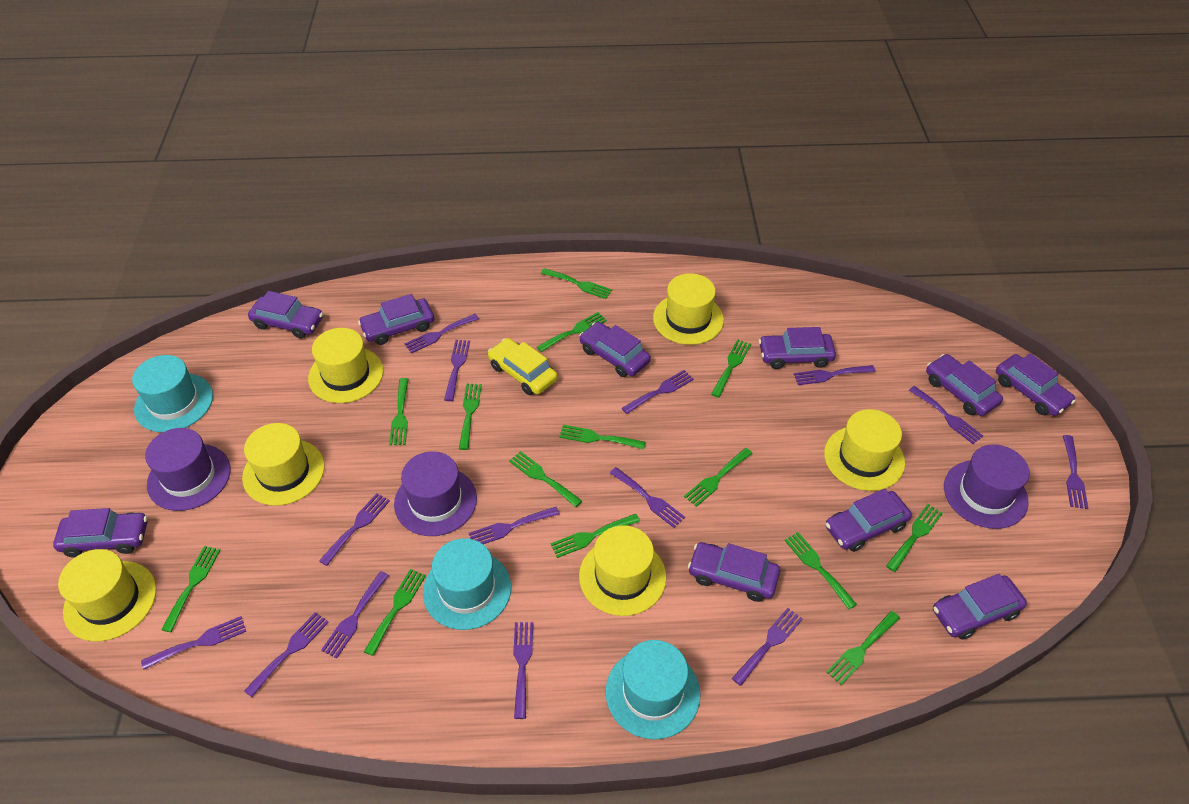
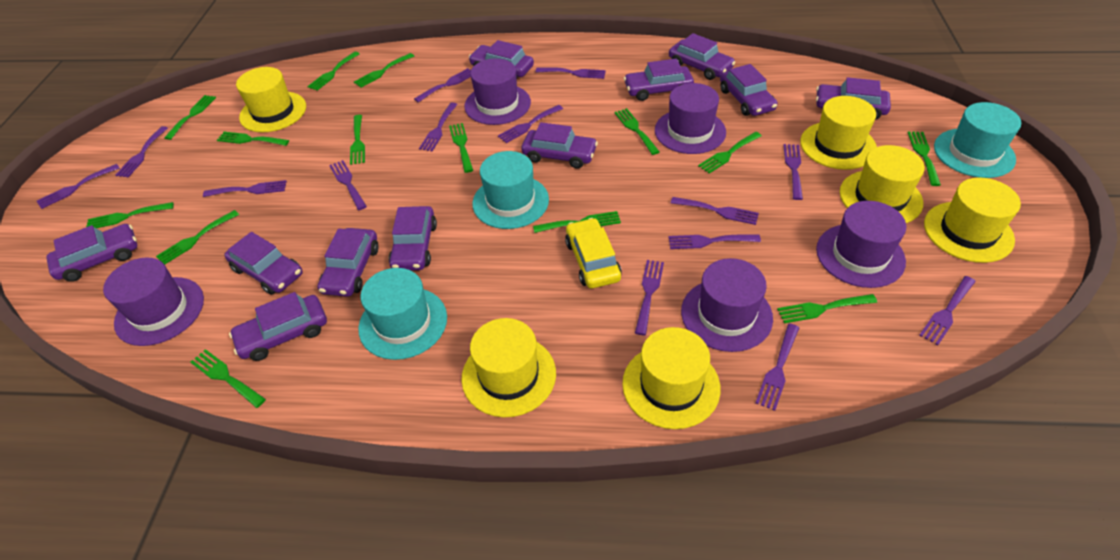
purple car: [53,508,148,557] [248,291,323,339] [358,294,434,345] [579,322,651,377] [688,542,780,602] [759,327,836,369] [825,489,912,552] [926,354,1003,416] [933,574,1027,640] [996,353,1076,416] = 10 -> [46,224,137,282] [224,232,303,295] [229,292,327,361] [317,228,379,297] [389,206,437,270] [469,40,534,78] [521,122,598,169] [624,59,694,101] [669,33,735,80] [720,64,778,116] [816,77,891,120] = 11
purple hat: [145,428,230,511] [394,451,477,536] [944,444,1030,529] = 3 -> [103,257,204,346] [464,58,531,125] [655,83,726,154] [681,258,773,352] [816,201,906,288] = 5

